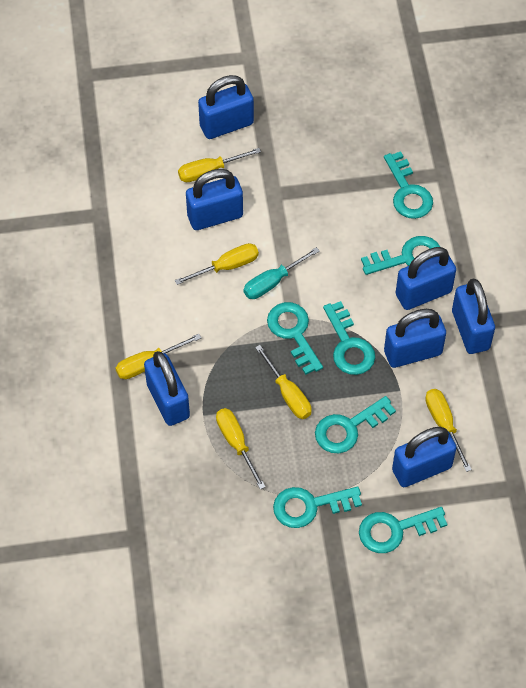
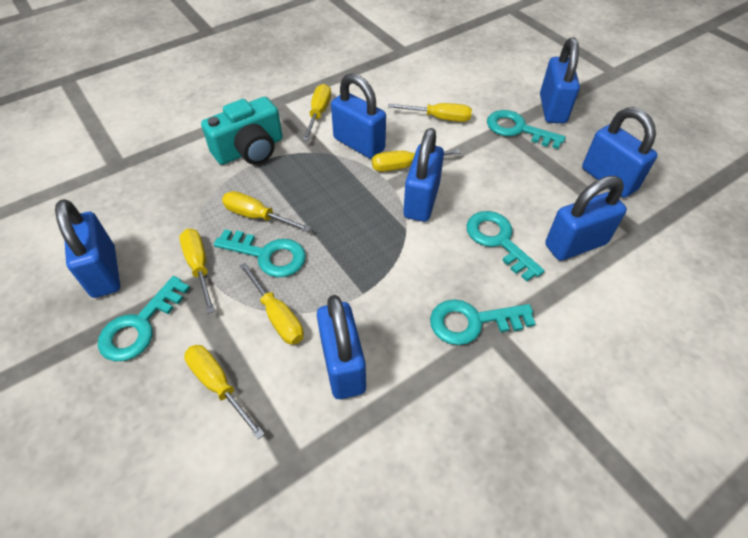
turquoise camera: none = 0 -> [201,97,283,165] = 1
turquoise key: [267,302,323,375] [273,487,362,528] [315,396,396,453] [323,301,375,375] [359,507,447,553] [361,236,440,275] [384,151,433,219] = 7 -> [98,276,190,361] [214,229,306,277] [430,299,536,345] [466,211,545,281] [487,110,566,149] = 5
turquoise screwdriver: [244,247,320,299] = 1 -> none = 0
yellow screwdriver: [116,334,201,379] [175,243,259,285] [178,148,261,182] [216,408,265,490] [255,345,312,419] [425,389,472,472] = 6 -> [179,229,215,314] [184,345,265,440] [222,191,311,232] [239,263,304,345] [303,84,331,141] [372,149,461,172] [388,103,472,122] = 7

